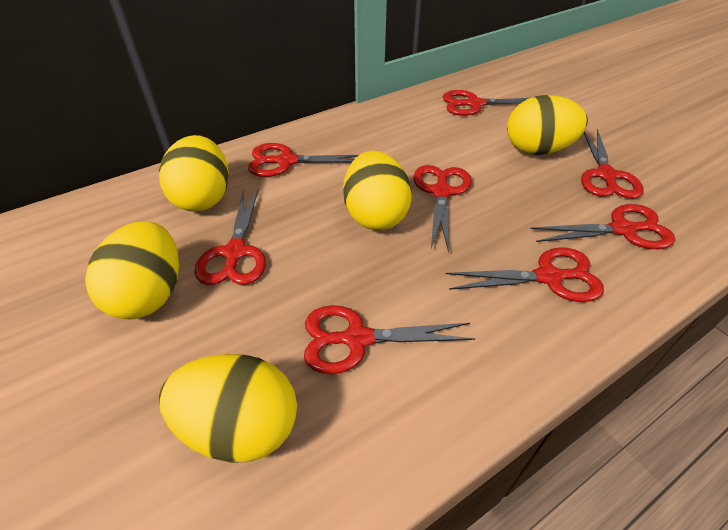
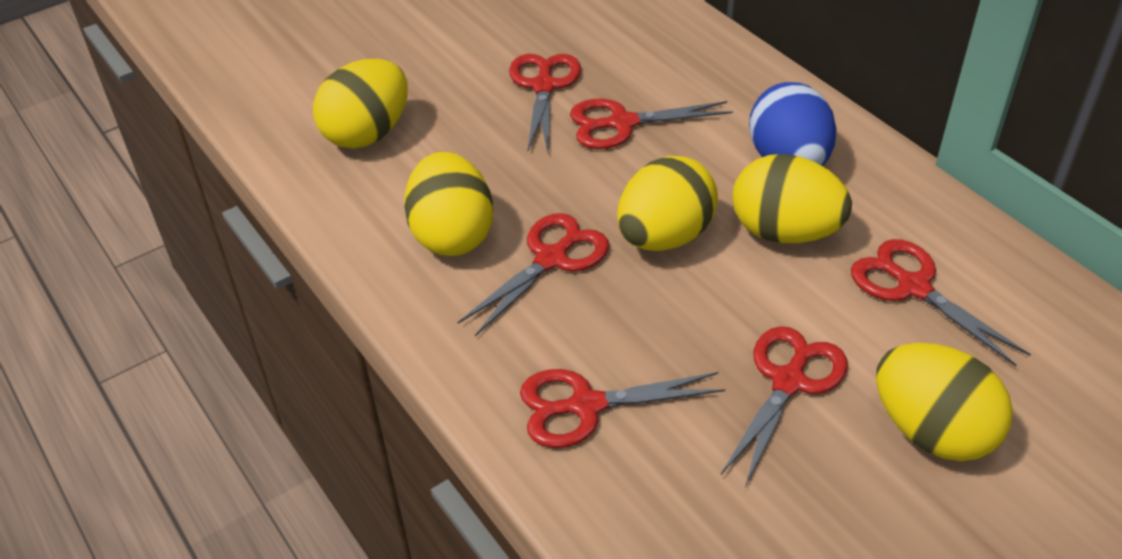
blue egg: none = 0 -> [749,82,837,166] = 1
red scissors: [194,189,266,285] [248,143,359,177] [304,305,475,374] [413,165,472,253] [443,90,529,116] [446,247,604,302] [530,204,675,249] [581,129,644,199] = 8 -> [457,213,609,336] [509,54,581,151] [520,369,725,448] [570,99,733,149] [720,326,848,487] [851,239,1031,366] = 6

